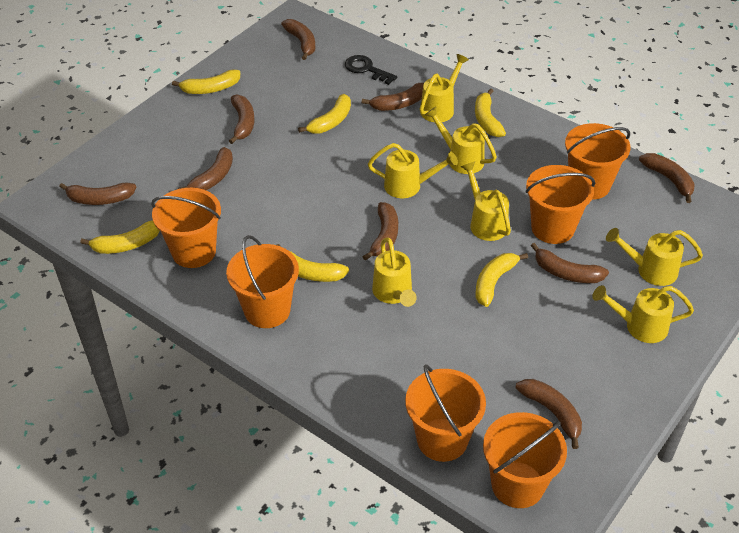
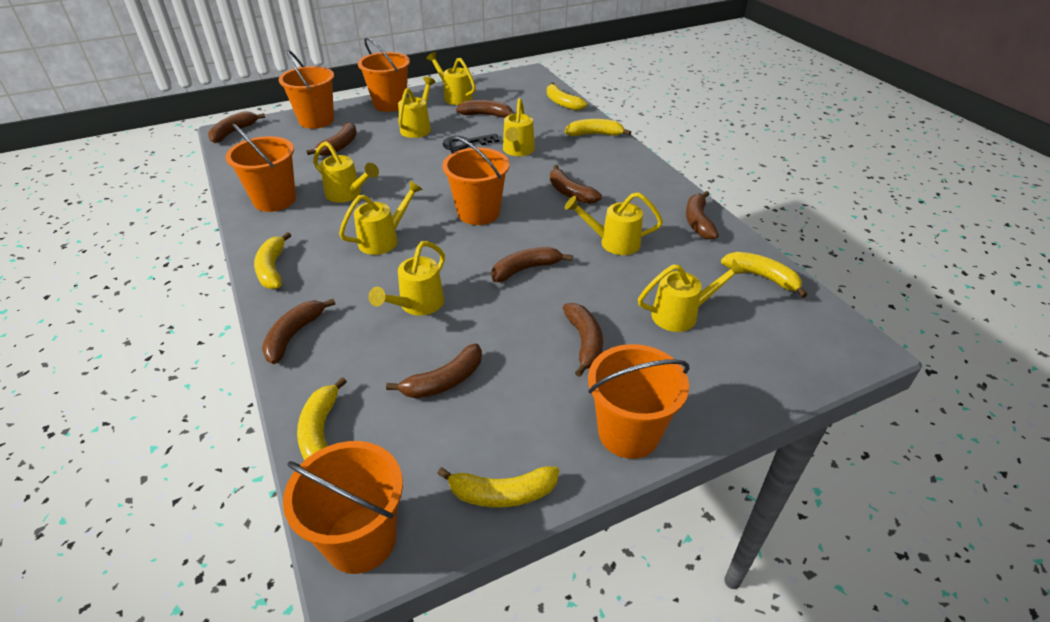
yellow watering can: [368,143,458,198] [372,238,417,307] [420,54,469,122] [425,107,497,174] [461,162,511,241] [592,285,694,343] [606,228,703,286] = 7 -> [313,141,379,203] [339,181,423,255] [369,241,445,316] [398,77,436,138] [426,52,476,105] [503,98,535,156] [565,192,663,255] [638,259,745,332] = 8

